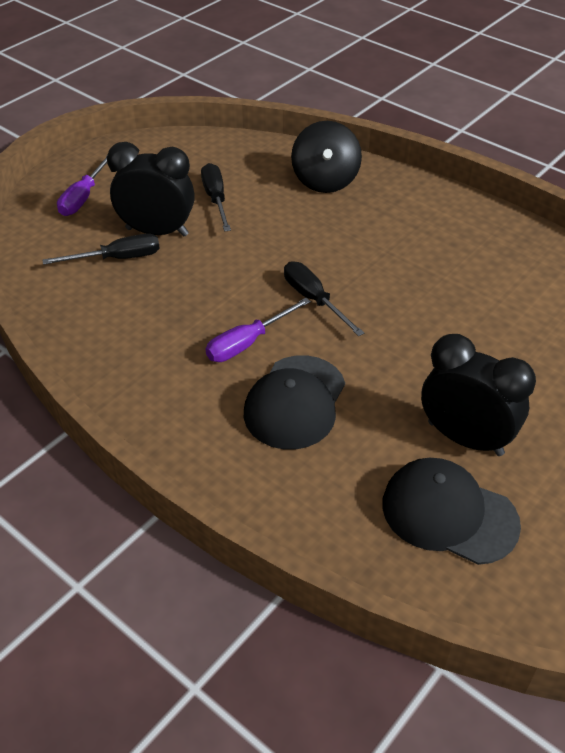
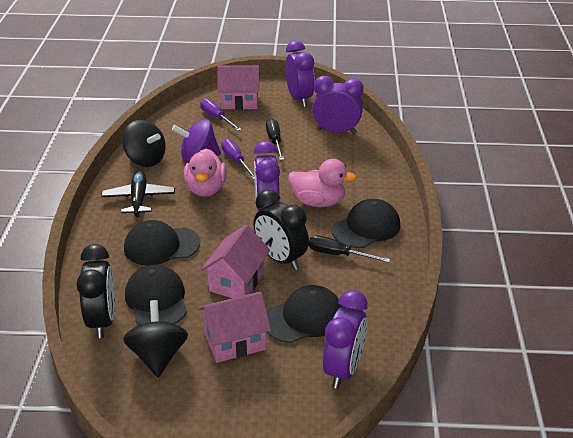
black cap: [244,355,345,449] [382,458,521,565] = 2 -> [124,220,200,265] [125,265,187,325] [266,285,342,343] [332,199,400,248] = 4
black plane: none = 0 -> [101,171,175,217] = 1
black screwdriver: [43,234,160,265] [201,163,231,232] [284,261,364,336] = 3 -> [266,119,284,160] [309,235,390,263] = 2
black spinning top: [291,121,362,193] = 1 -> [122,120,166,167] [123,300,188,377] = 2
pink duck: none = 0 -> [184,148,227,197] [288,159,357,207] = 2
pink house: none = 0 -> [198,291,271,363] [201,225,270,298] [217,65,260,110] = 3
purple clock: none = 0 -> [253,141,280,211] [285,41,315,107] [312,76,364,134] [323,290,368,389] = 4
purple spinning top: none = 0 -> [172,119,221,162] = 1

